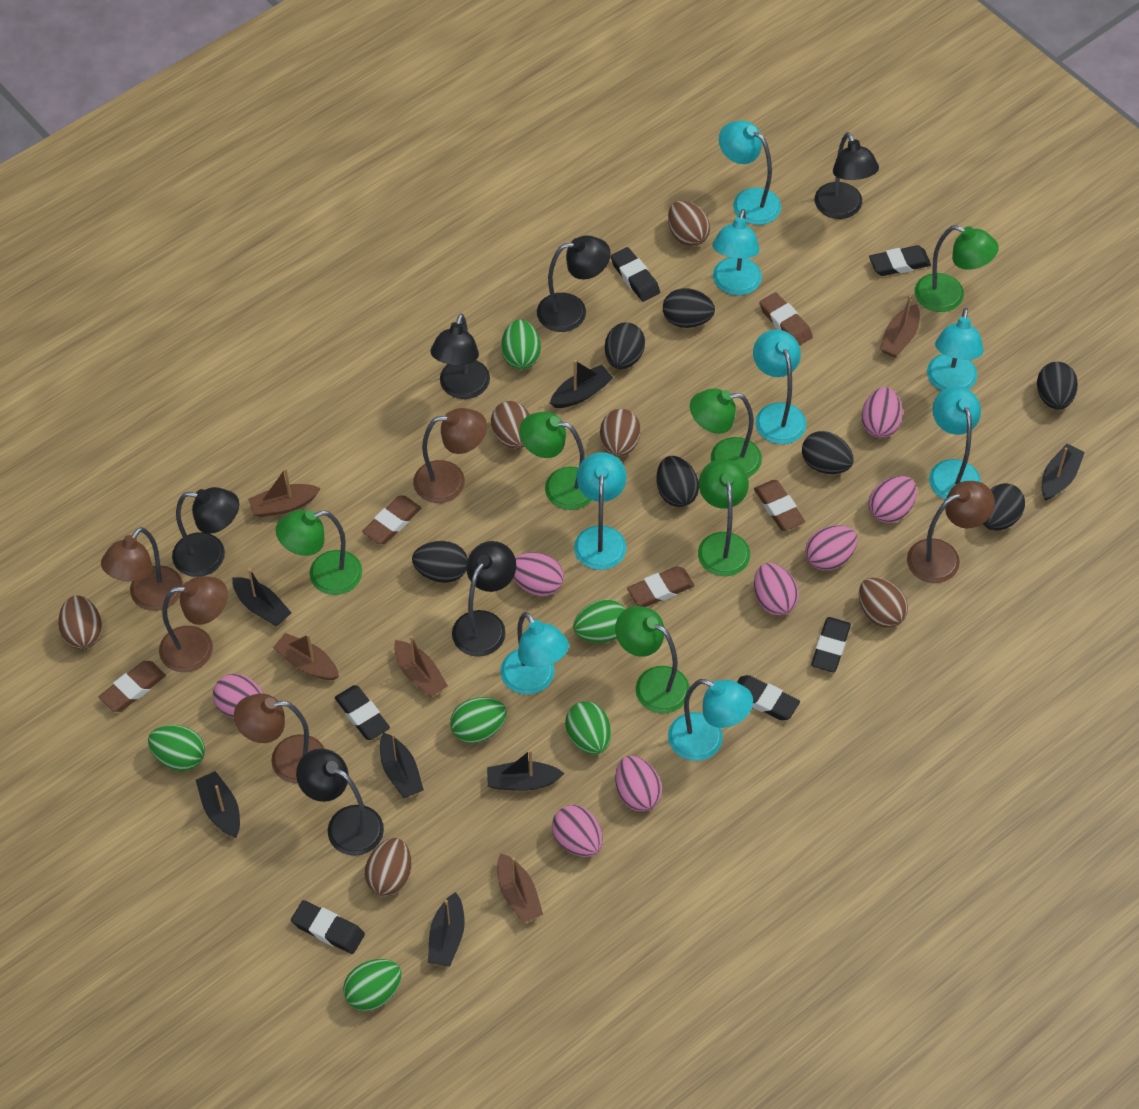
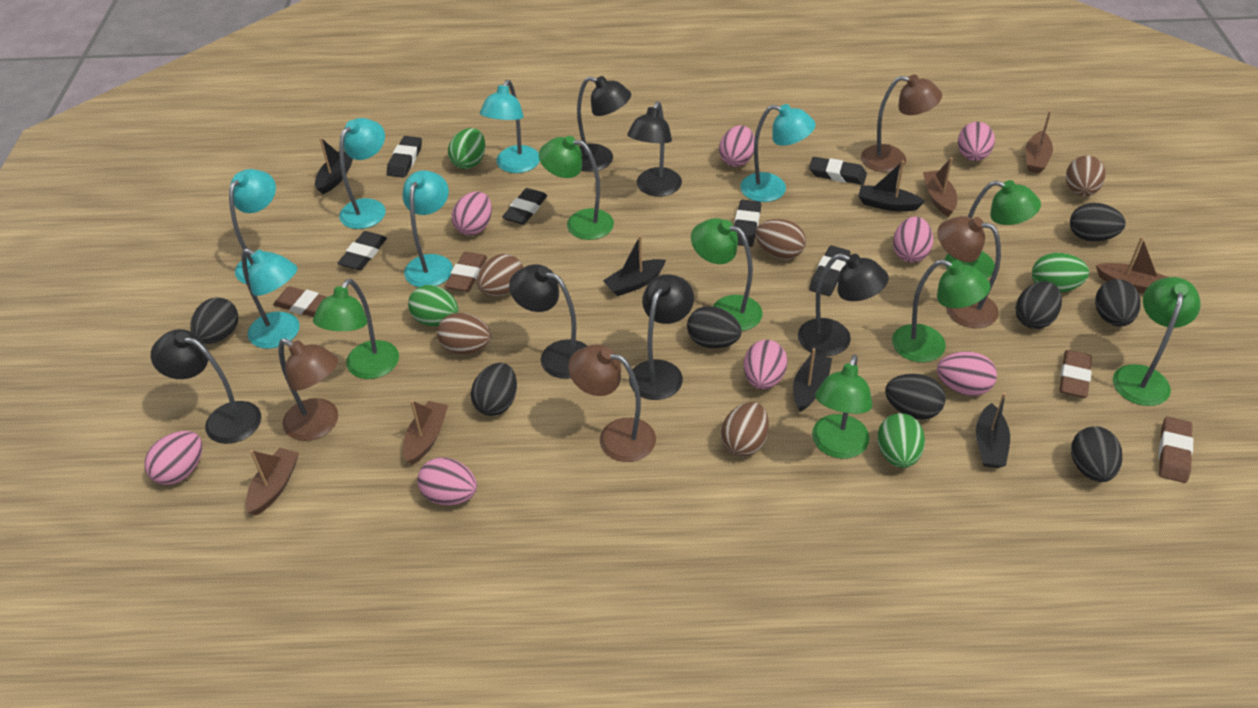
black boat: [196,771,240,838] [232,568,292,626] [380,732,424,798] [428,892,465,967] [487,750,565,791] [550,360,613,408] [1042,444,1085,501] = 7 -> [315,138,353,195] [603,235,666,296] [793,348,832,412] [858,161,925,211] [976,393,1010,468] = 5
black egg: [412,541,468,583] [605,322,645,369] [656,456,699,507] [663,288,715,328] [802,431,854,474] [983,483,1025,531] [1037,362,1078,410] = 7 -> [190,297,238,344] [471,363,517,416] [687,306,742,348] [885,374,946,420] [1015,281,1062,329] [1070,203,1126,242] [1071,426,1122,482] [1095,279,1141,327] = 8
brown egg: [58,595,102,649] [364,838,411,896] [491,401,530,449] [600,409,641,457] [668,201,710,247] [859,577,908,628] = 6 -> [437,313,491,354] [477,254,524,296] [721,402,769,457] [755,219,806,259] [1066,156,1105,196] = 5
brown eraser: [99,661,166,712] [362,495,421,544] [627,566,694,607] [754,480,805,531] [759,292,813,346] = 5 -> [273,286,327,317] [445,252,487,292] [1059,350,1092,398] [1159,416,1193,483] = 4
brown lamp: [101,527,183,611] [159,576,228,672] [234,693,325,784] [413,408,487,503] [907,481,995,583] = 5 -> [278,338,338,441] [568,344,656,462] [861,75,942,172] [937,216,1001,328] = 4
green egg: [148,725,205,771] [343,959,402,1011] [450,697,507,743] [501,320,541,370] [565,702,611,755] [573,599,625,643] = 6 -> [408,285,459,326] [448,128,485,169] [877,413,925,468] [1032,253,1089,293] = 4
green lamp: [276,510,362,595] [519,412,592,510] [615,606,690,713] [690,388,762,477] [698,459,750,576] [915,225,999,312] = 6 -> [313,279,399,379] [539,136,614,240] [691,218,763,331] [812,355,872,459] [892,259,990,362] [945,180,1041,278] [1113,277,1201,406] = 7
turquoise lamp: [500,612,569,695] [574,452,627,570] [668,679,753,761] [713,209,762,296] [719,121,781,225] [753,329,806,444] [927,308,984,391] [929,386,981,500] = 8 -> [229,169,276,284] [241,248,299,349] [339,118,386,229] [402,170,453,287] [480,80,540,173] [740,104,816,202] = 6

